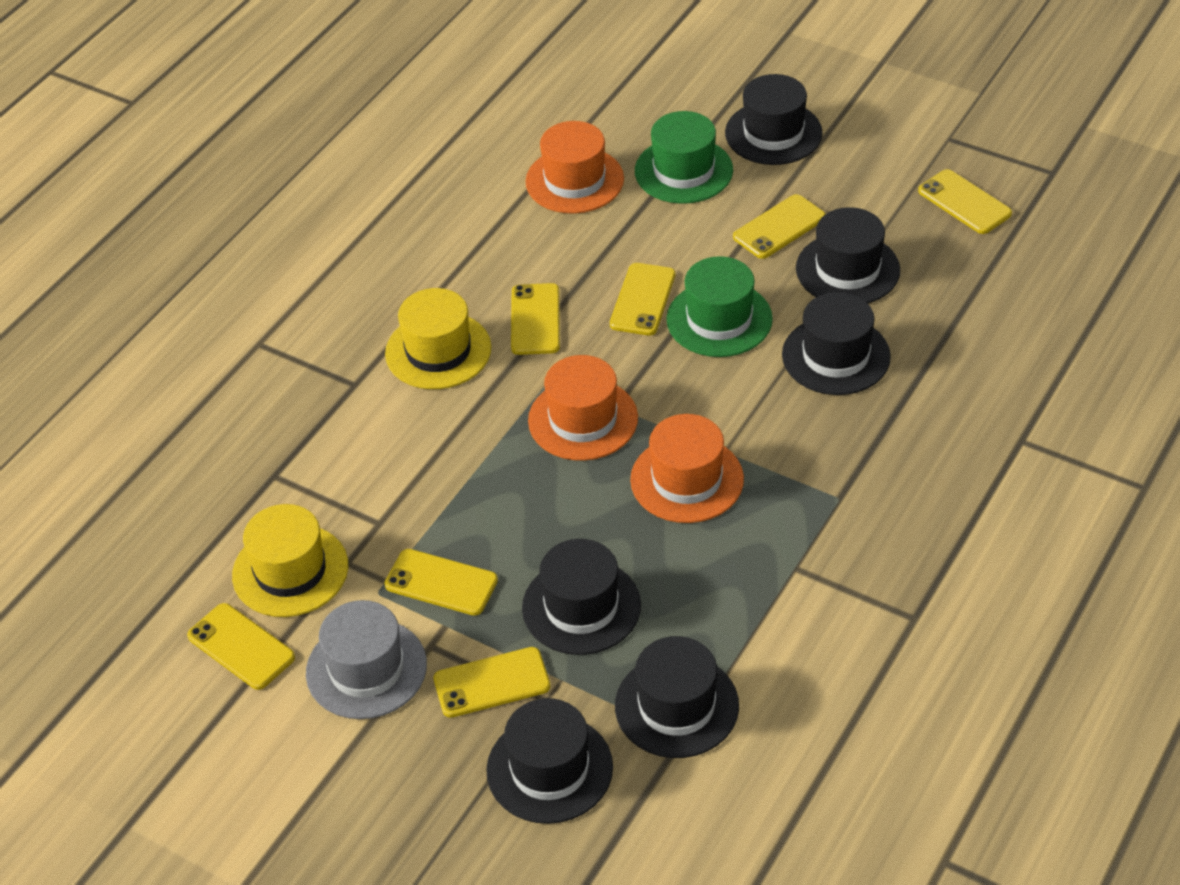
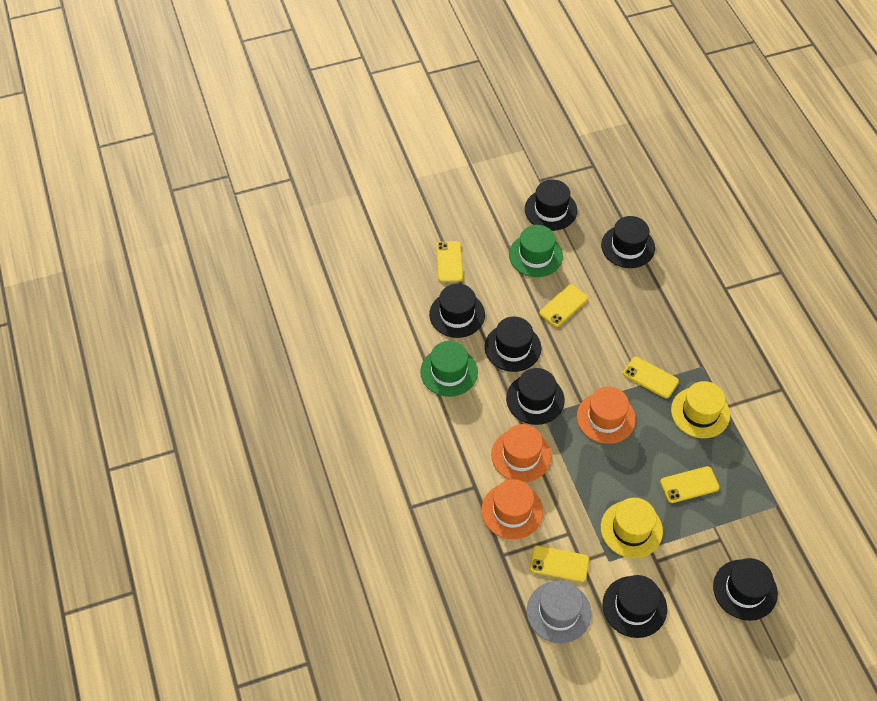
black hat: [486,698,613,824] [522,539,641,655] [615,636,739,758] [725,74,823,165] [782,292,891,395] [796,207,900,303] = 6 -> [429,284,485,338] [485,316,541,372] [506,368,565,425] [525,179,577,231] [601,216,655,268] [603,575,667,638] [713,558,778,621] = 7
yellow phone: [187,603,295,690] [384,549,498,616] [433,647,551,718] [511,283,560,355] [610,263,676,336] [733,194,826,259] [918,169,1012,234] = 7 -> [436,241,463,282] [530,545,589,582] [539,284,588,327] [623,357,679,399] [660,466,720,503] = 5

